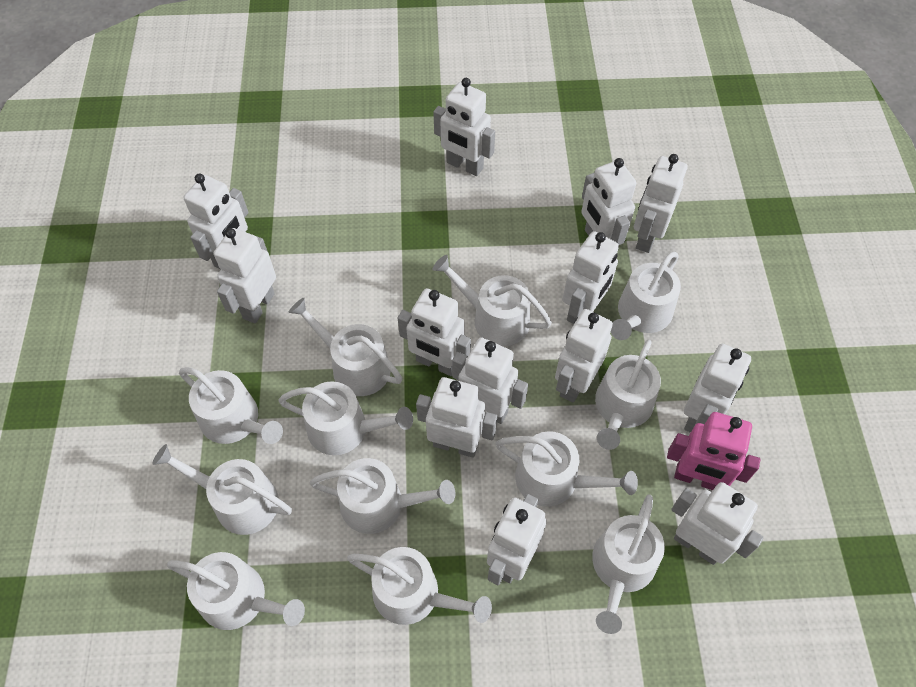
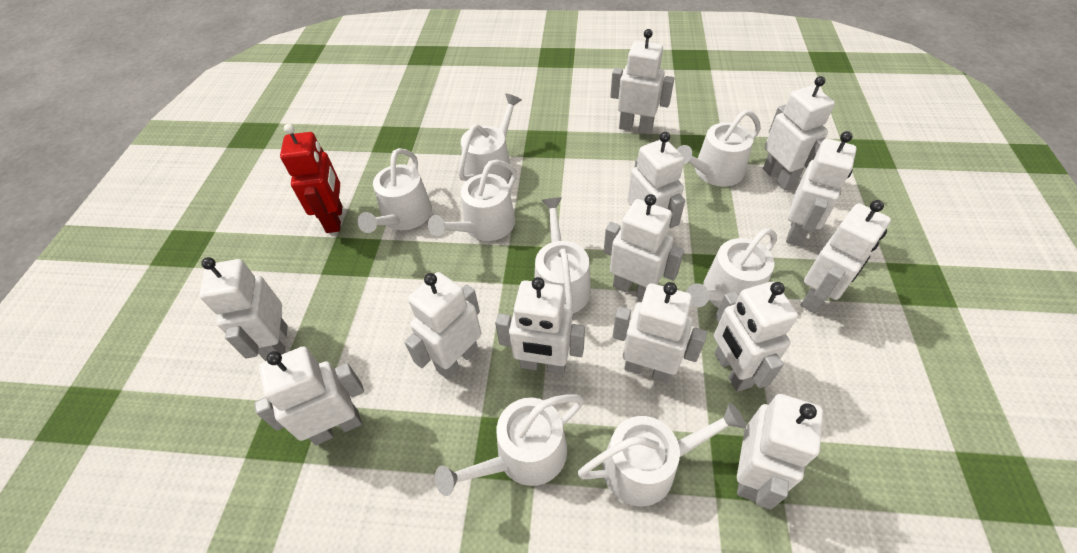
pink robot: [667,412,761,490] = 1 -> none = 0
red robot: none = 0 -> [280,124,342,233] = 1
white watering can: [152,444,292,535] [167,552,305,630] [179,367,283,444] [278,381,413,455] [289,298,402,396] [310,458,455,534] [347,547,492,625] [432,255,552,346] [496,431,638,507] [592,494,665,634] [595,340,661,450] [611,252,681,340] = 12 -> [357,148,432,233] [428,160,517,241] [435,395,584,496] [458,94,521,181] [534,197,591,316] [578,403,746,506] [676,110,761,187] [686,228,777,308] = 8

